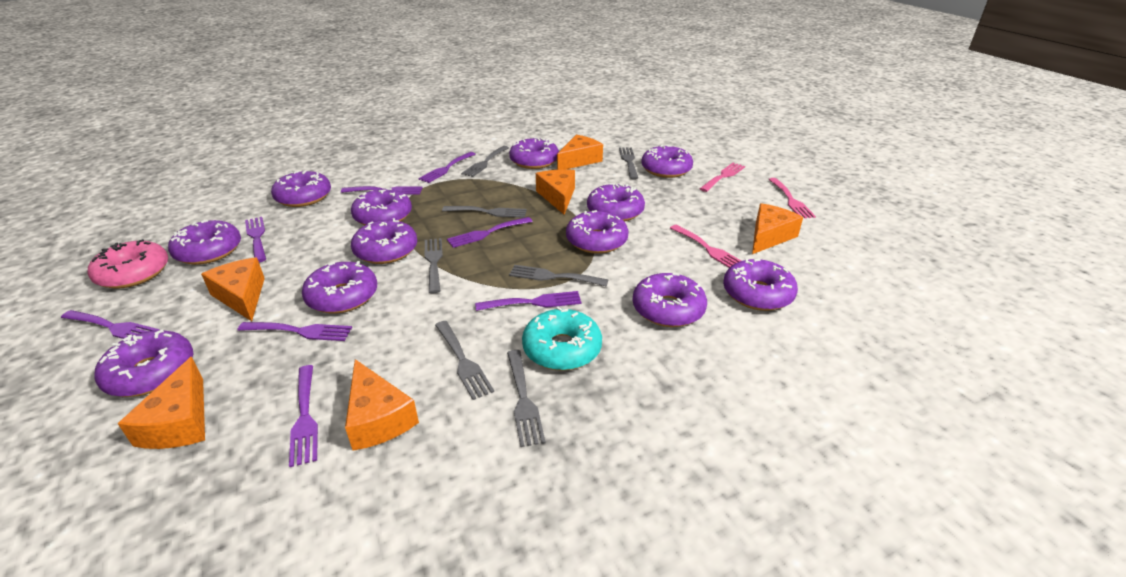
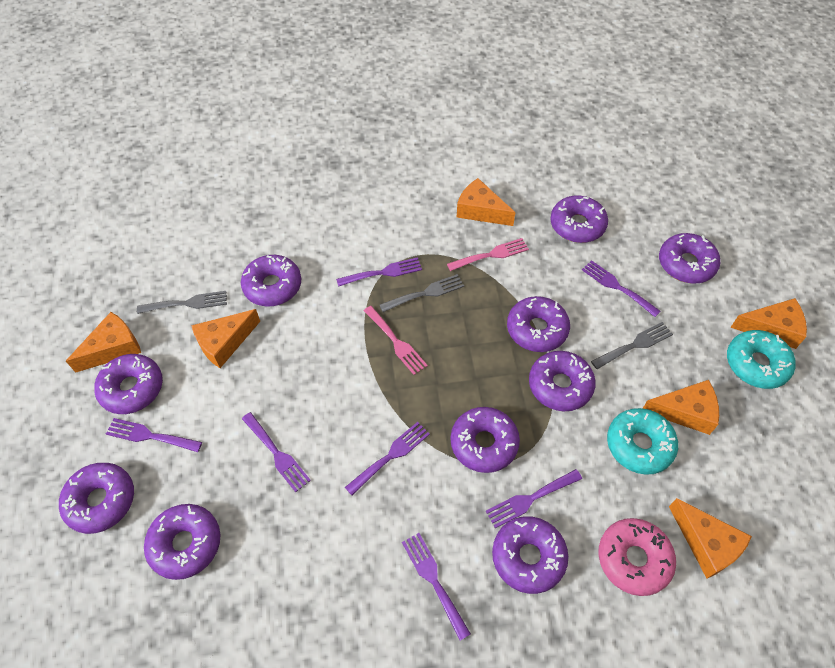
grey fork: [425,238,443,293] [435,321,494,400] [442,206,527,218] [461,146,509,177] [507,350,546,447] [509,265,608,286] [619,147,638,179] = 7 -> [137,291,227,314] [380,274,464,312] [591,322,673,369] = 3
pink fork: [670,225,741,268] [700,163,745,192] [769,178,816,218] = 3 -> [364,306,428,375] [447,238,529,271] = 2
purple donut: [94,329,193,397] [168,220,241,265] [271,171,331,207] [302,261,377,314] [351,188,412,225] [351,218,417,264] [509,137,559,169] [566,210,629,254] [587,183,645,221] [632,273,707,327] [641,145,693,178] [723,259,798,311] = 12 -> [59,463,134,534] [94,354,163,414] [144,504,220,580] [241,255,301,306] [451,407,520,473] [492,516,569,594] [507,296,570,352] [529,351,596,411] [550,195,608,243] [659,233,720,284] = 10
purple fork: [61,310,160,339] [238,322,352,341] [245,217,266,262] [289,365,318,467] [341,186,423,195] [418,152,475,183] [447,217,533,248] [475,291,582,311] = 8 -> [106,418,202,452] [242,412,311,492] [336,257,422,287] [345,422,430,495] [402,533,471,641] [486,469,582,528] [582,260,661,317] = 7
turquoise donut: [522,307,602,371] = 1 -> [607,408,678,475] [727,330,796,389] = 2

